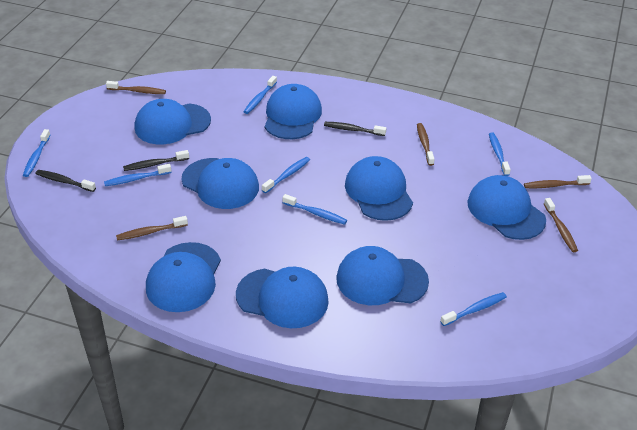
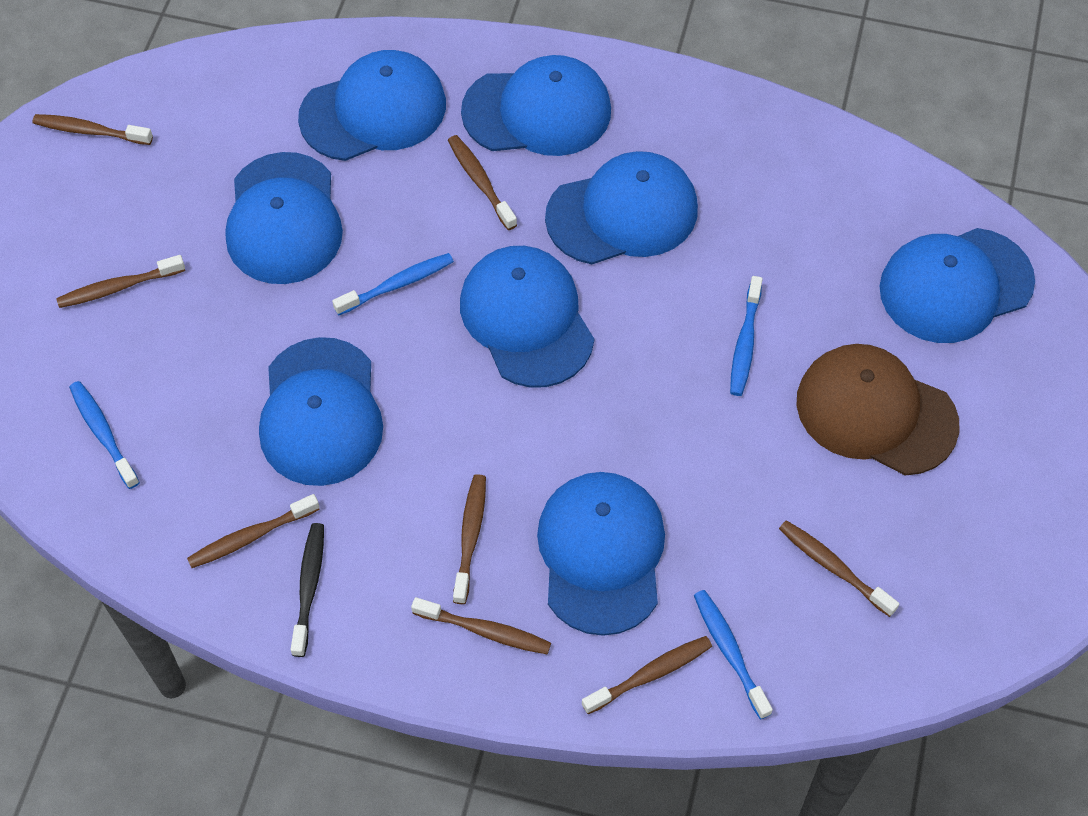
black toothbrush: [36,170,96,192] [123,150,189,171] [324,122,386,136] = 3 -> [291,523,324,657] = 1
blue toothbrush: [23,129,50,177] [104,164,171,186] [244,76,277,114] [262,157,310,193] [282,194,347,225] [440,292,507,326] [489,132,511,176] = 7 -> [69,381,140,489] [332,253,454,316] [694,590,773,719] [730,276,763,396] = 4
brown cap: none = 0 -> [796,344,960,475] = 1
brown toothbrush: [106,81,166,94] [116,216,188,241] [417,123,434,166] [524,175,592,188] [544,198,578,252] = 5 -> [32,114,153,145] [56,255,185,308] [187,494,320,568] [411,597,551,654] [448,135,517,230] [453,474,486,604] [582,636,712,714] [779,520,899,617] = 8

